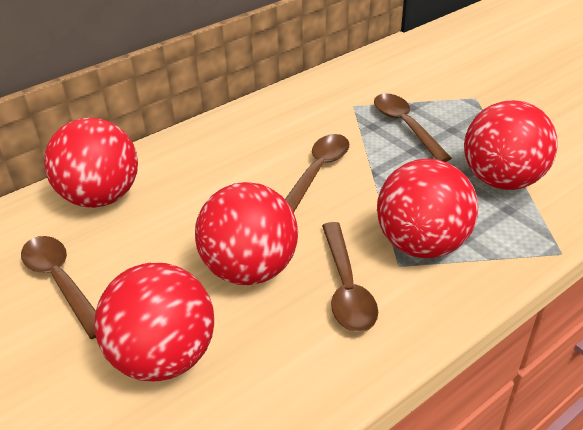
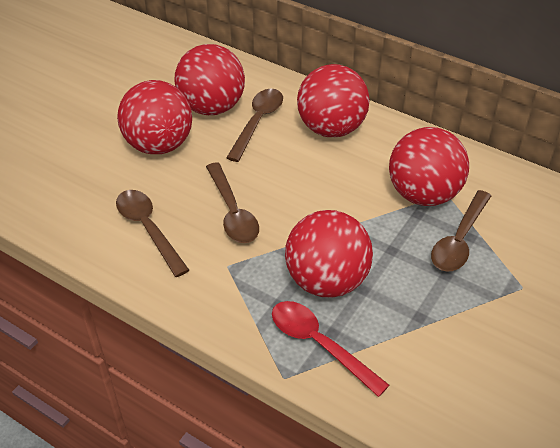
red spoon: none = 0 -> [272,301,389,397] = 1

